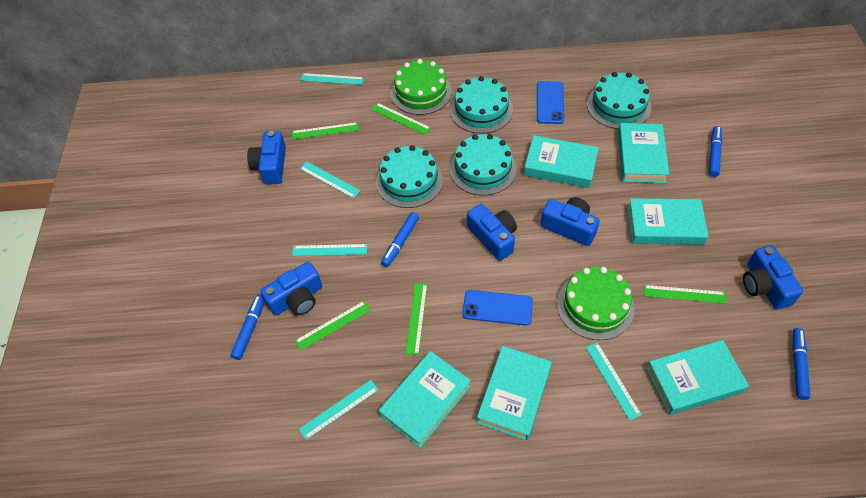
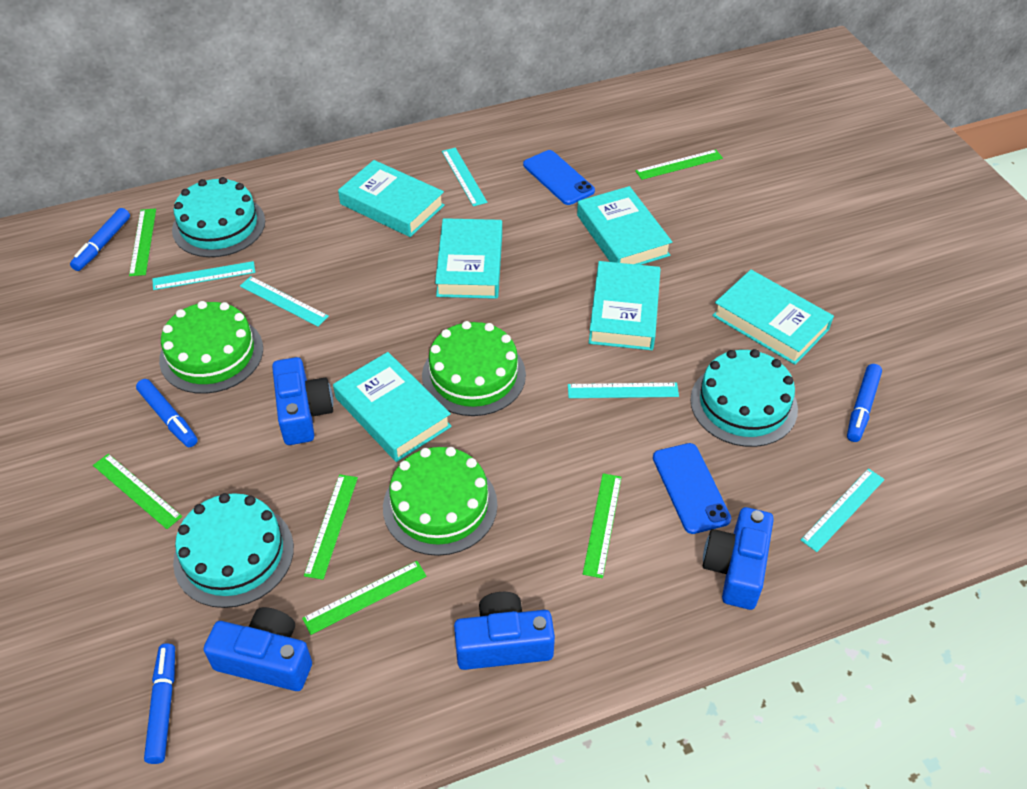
blue camera: [247,131,286,184] [260,262,322,316] [467,204,517,261] [540,197,600,246] [743,245,803,309] = 5 -> [204,607,312,691] [272,357,333,445] [454,592,555,670] [703,507,774,610] = 4
green cake: [390,59,452,115] [557,267,635,340] = 2 -> [159,301,263,394] [383,447,498,556] [422,321,526,416] = 3
green ruler: [292,122,359,139] [295,301,371,351] [371,103,431,135] [405,283,427,355] [644,285,727,303] = 5 -> [93,454,182,529] [129,209,156,276] [302,561,427,635] [304,474,358,580] [583,473,622,578] [635,150,723,180] = 6
turquoise cake: [376,145,443,208] [450,76,513,134] [450,134,517,196] [587,72,651,129] = 4 -> [172,177,265,257] [173,493,294,608] [690,349,798,447] = 3

